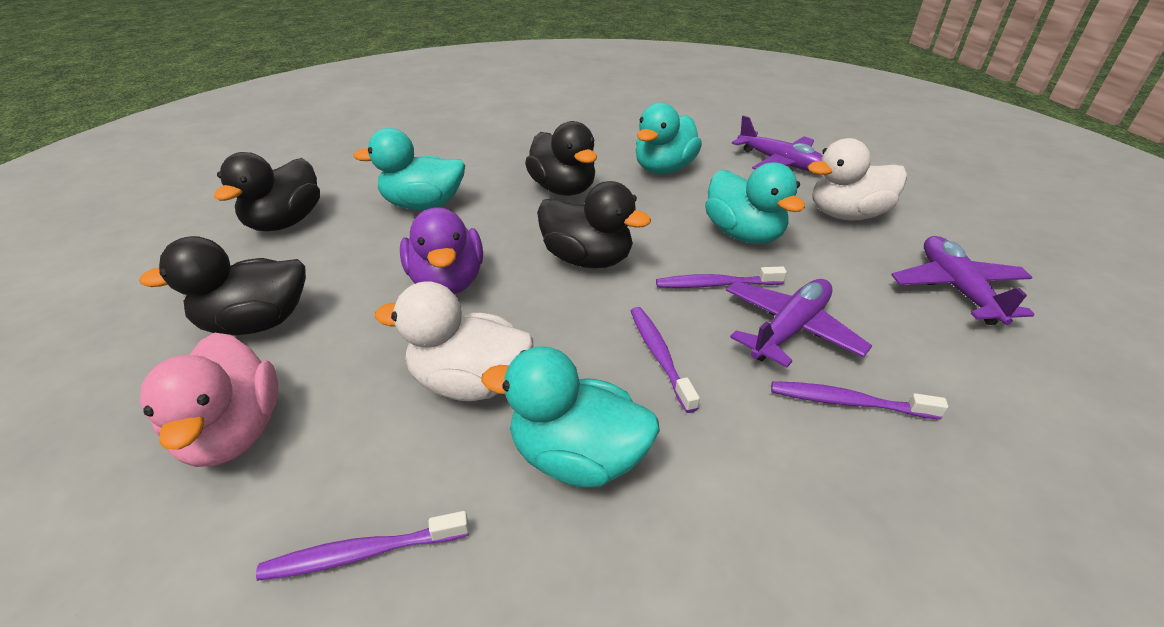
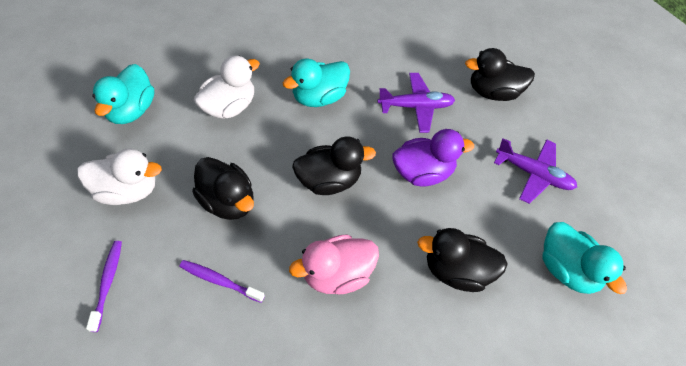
purple plane: [726,279,872,367] [732,115,823,171] [891,236,1035,325] = 3 -> [378,73,455,133] [494,138,577,204] = 2
purple toothbrush: [256,511,469,581] [631,307,700,413] [656,267,787,288] [771,381,948,419] = 4 -> [86,241,122,332] [179,260,265,303] = 2
turquoise duck: [354,128,465,210] [481,346,660,487] [635,103,702,174] [705,162,805,244] = 4 -> [92,64,154,124] [283,58,350,107] [542,222,627,294] = 3

